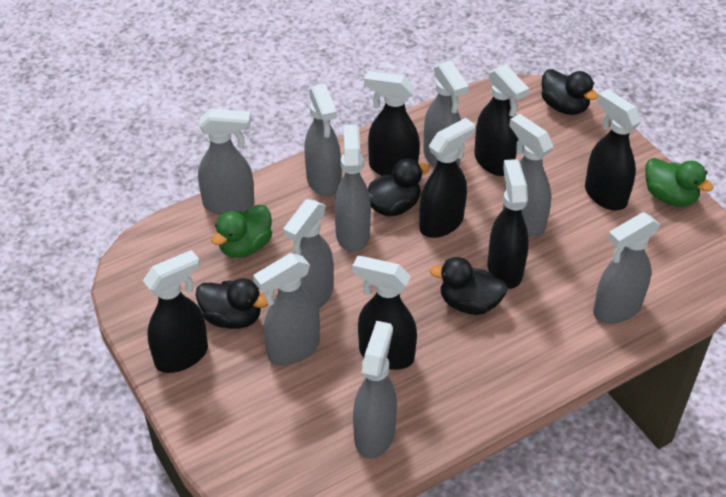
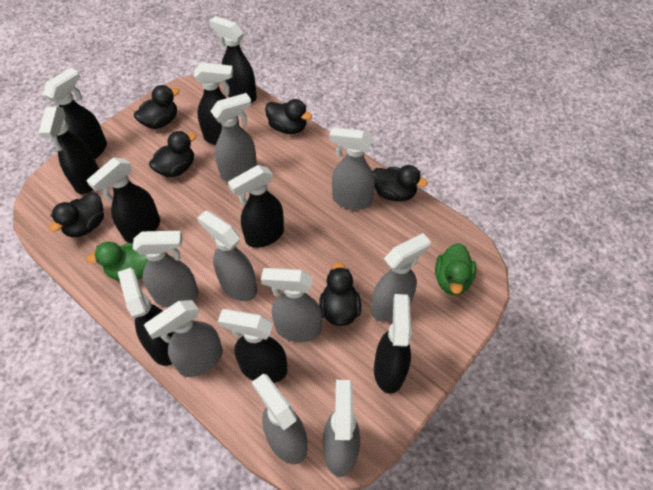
black duck: [196,278,268,329] [368,158,430,216] [430,257,508,315] [541,69,598,115] = 4 -> [49,192,104,237] [134,85,180,129] [149,131,196,177] [265,99,312,134] [319,262,361,326] [372,165,428,202] = 6
black spray bottle: [143,250,208,373] [352,256,417,370] [364,71,420,176] [419,118,475,238] [474,64,529,176] [487,159,529,289] [585,89,642,210] = 7 -> [39,107,99,194] [43,68,107,159] [86,158,160,243] [118,268,174,366] [194,63,239,145] [209,16,257,103] [218,309,287,383] [228,165,284,248] [374,294,412,394] = 9

